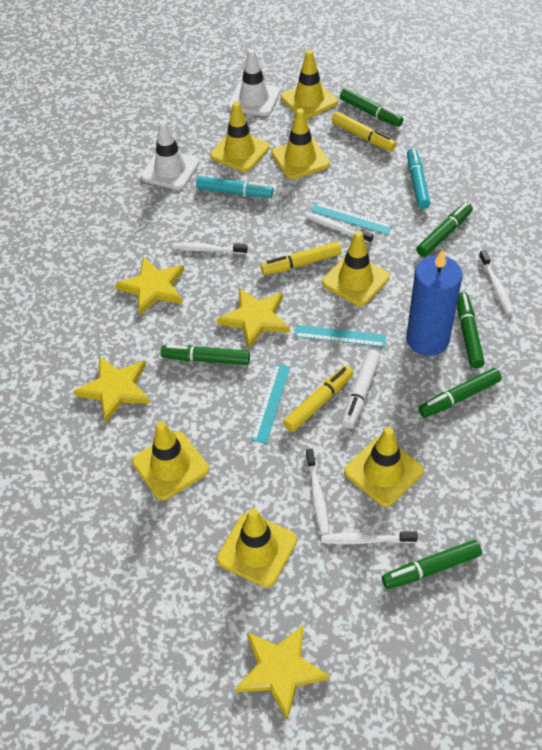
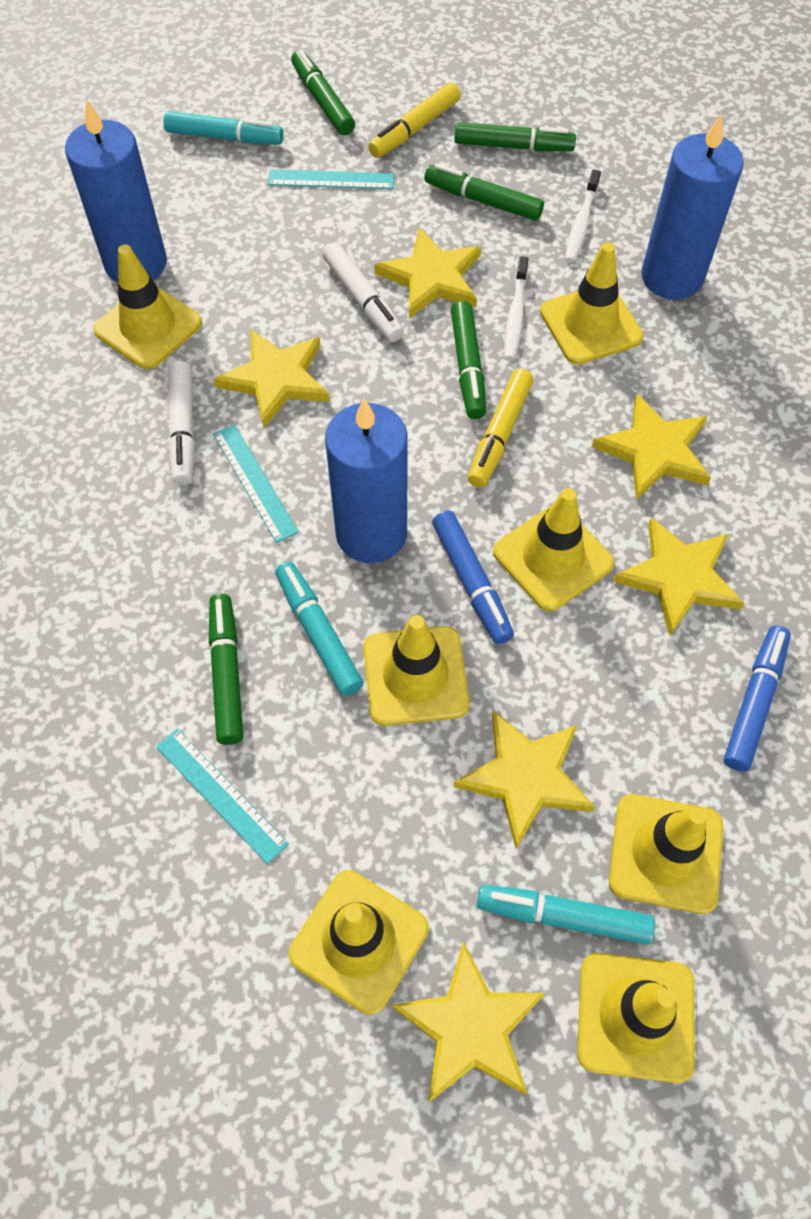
blue candle: [406,249,462,356] = 1 -> [65,99,167,283] [325,398,408,563] [641,114,744,300] = 3
blue marker: none = 0 -> [432,511,514,644] [724,625,791,771] = 2
green marker: [161,345,250,365] [340,88,403,127] [382,540,482,589] [416,203,473,257] [418,368,502,418] [457,292,485,368] = 6 -> [209,594,243,745] [291,50,355,135] [424,163,544,221] [451,301,486,419] [454,122,576,151] = 5
turquoise marker: [196,176,273,198] [407,148,431,209] = 2 -> [163,111,283,145] [275,562,364,696] [477,885,655,945] = 3
white marker: [341,350,380,429] = 1 -> [168,361,195,485] [323,243,404,342] = 2
white toothbrush: [172,242,248,254] [305,212,373,243] [306,449,329,534] [321,532,418,544] [479,250,514,314] = 5 -> [504,256,529,360] [565,169,601,263] = 2
white traffic cone: [141,120,199,190] [228,49,280,116] = 2 -> none = 0
yellow marker: [261,242,342,275] [283,365,353,432] [331,112,396,151] = 3 -> [368,82,461,158] [468,368,533,487] = 2
yellow star: [74,356,150,423] [115,257,185,316] [217,288,290,349] [235,625,330,720] = 4 -> [214,329,330,428] [374,227,481,319] [392,941,545,1103] [453,710,595,848] [592,394,711,500] [613,517,745,636] = 6

